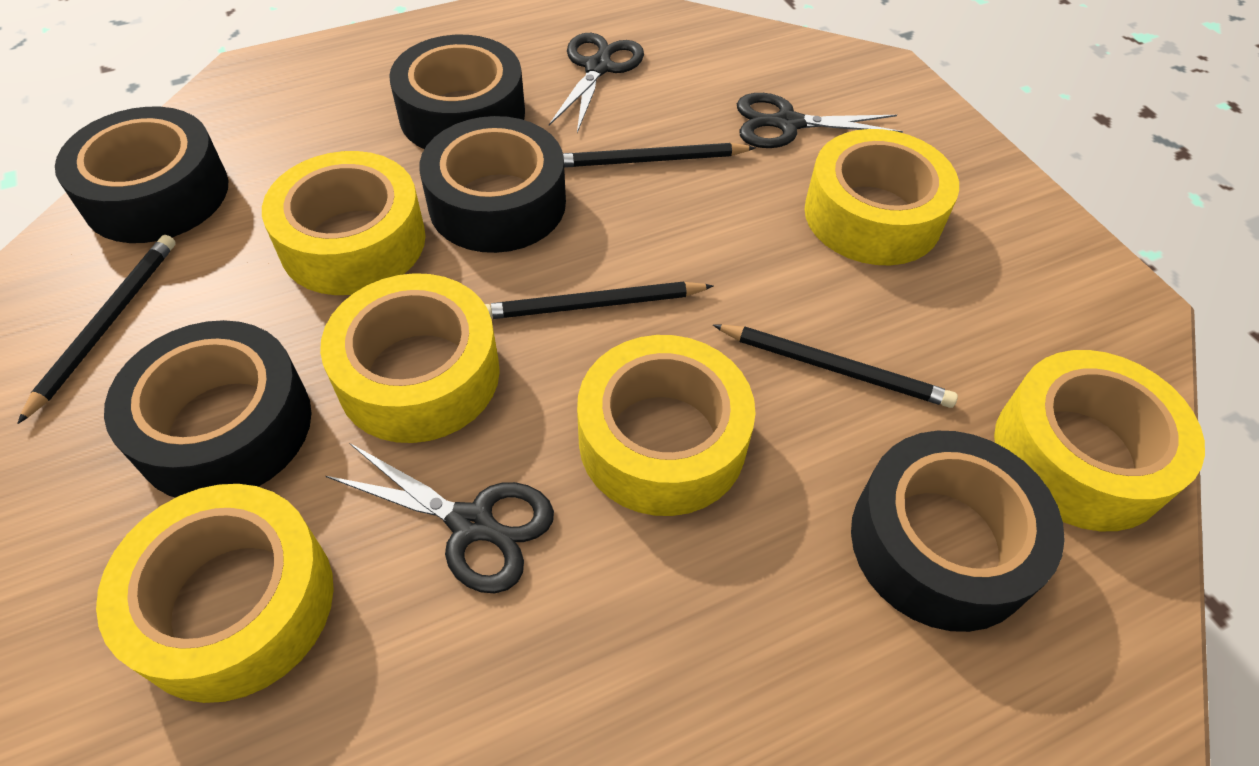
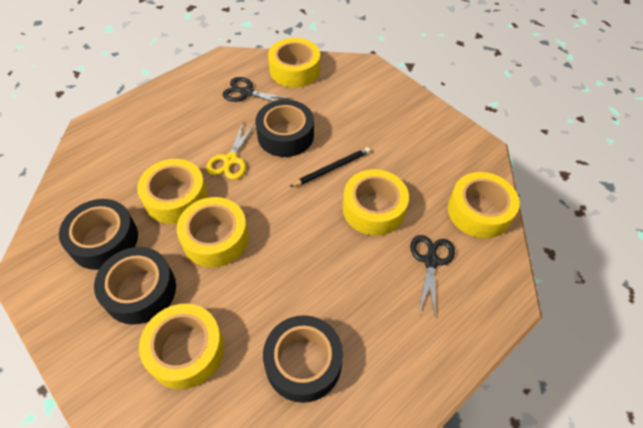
black pencil: [17,235,176,424] [485,281,713,319] [563,143,756,168] [713,324,958,408] = 4 -> [290,147,370,187] = 1
black scissors: [326,443,554,593] [549,33,644,133] [737,93,903,148] = 3 -> [223,77,293,102] [410,235,455,315] = 2
black tape: [55,107,228,243] [104,320,312,498] [389,35,525,149] [419,116,566,253] [851,431,1065,632] = 5 -> [59,199,138,270] [94,247,176,325] [256,100,314,157] [263,315,343,403] = 4
yellow scissors: none = 0 -> [206,122,255,180] = 1

